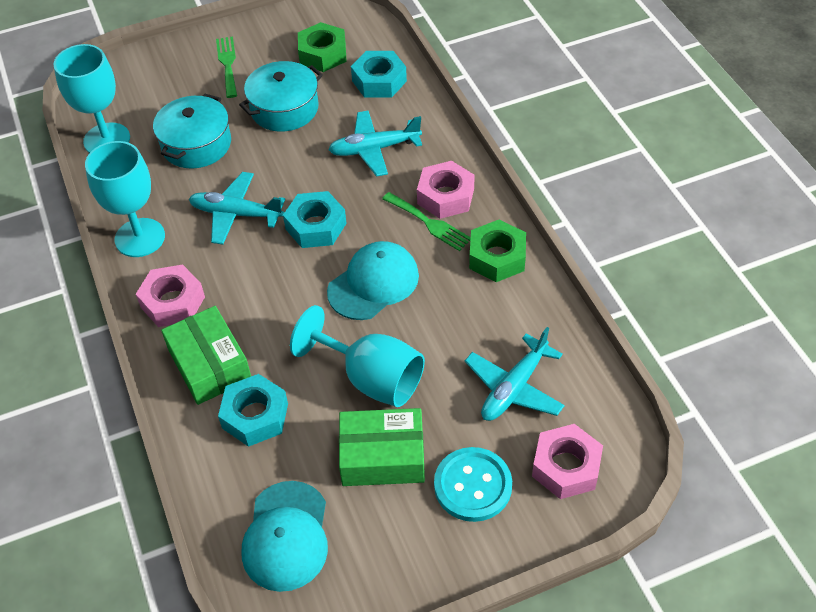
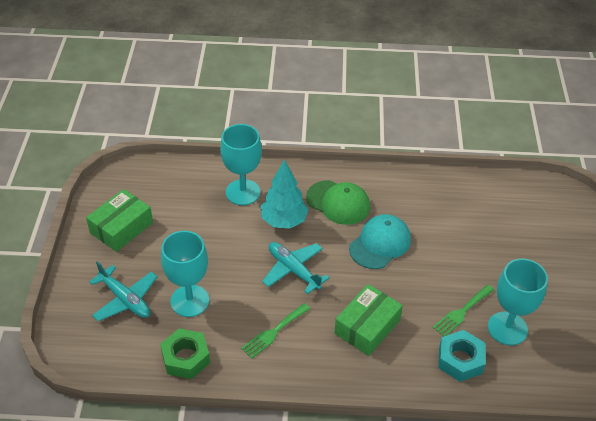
green cap: none = 0 -> [306,180,370,225] = 1
green nut: [298,22,346,72] [469,220,526,282] = 2 -> [160,328,210,379] = 1
pink nut: [136,265,205,327] [417,161,475,219] [532,424,603,499] = 3 -> none = 0
turquoise button: [434,447,512,522] = 1 -> none = 0
turquoise cap: [242,481,328,592] [327,241,419,320] = 2 -> [349,214,411,269] = 1
turquoise nut: [218,374,288,447] [283,191,347,248] [351,51,407,98] = 3 -> [438,330,485,382] = 1
turquoise plane: [189,172,285,245] [328,111,422,177] [465,327,565,421] = 3 -> [89,261,158,321] [262,242,329,294] = 2
turquoise pot: [153,94,231,169] [239,61,323,132] = 2 -> none = 0
turquoise tree: none = 0 -> [261,159,309,229] = 1

